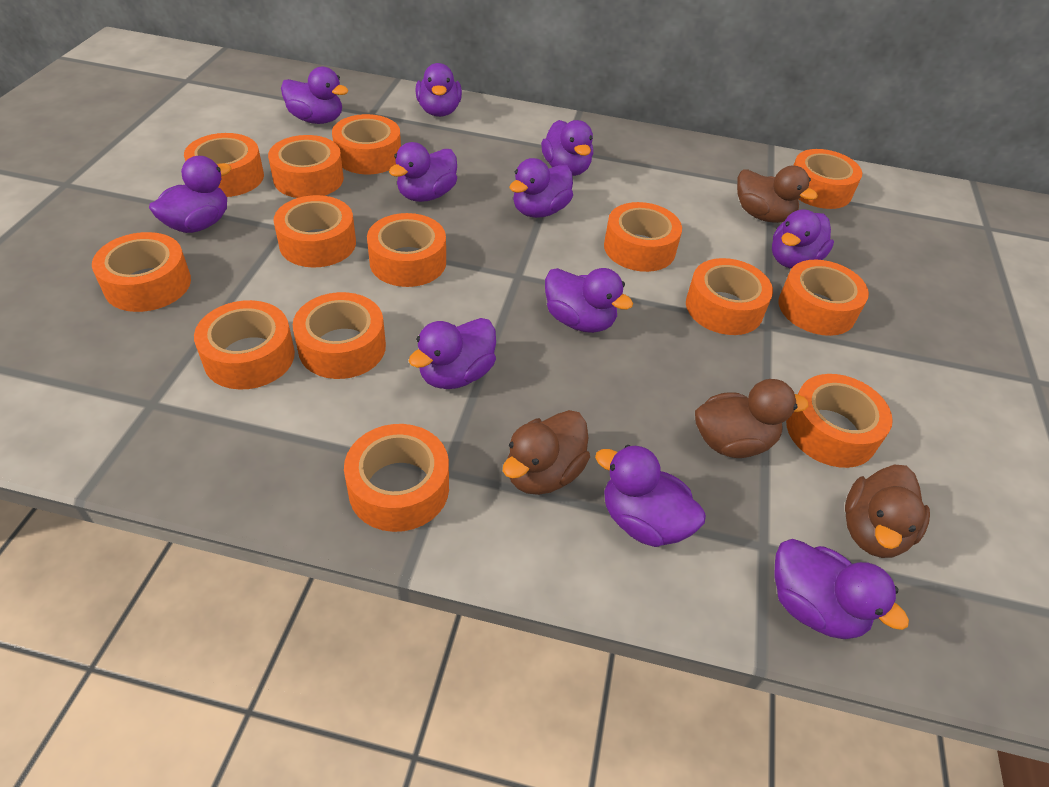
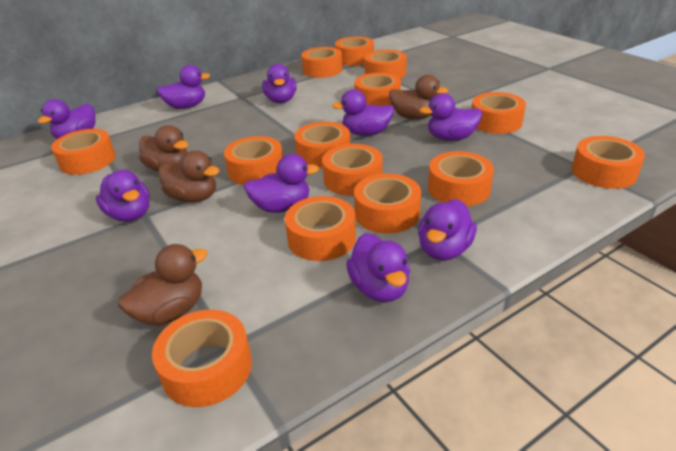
purple duck: [149,156,231,233] [281,67,349,124] [389,142,457,202] [409,318,496,389] [415,63,462,117] [509,158,573,218] [541,120,593,176] [545,268,633,333] [595,445,706,547] [772,209,834,269] [774,539,909,639] = 11 -> [38,99,95,139] [96,170,150,222] [156,65,210,109] [243,154,319,213] [262,64,297,103] [332,89,394,136] [346,233,410,302] [418,199,477,261] [419,93,482,141] = 9

